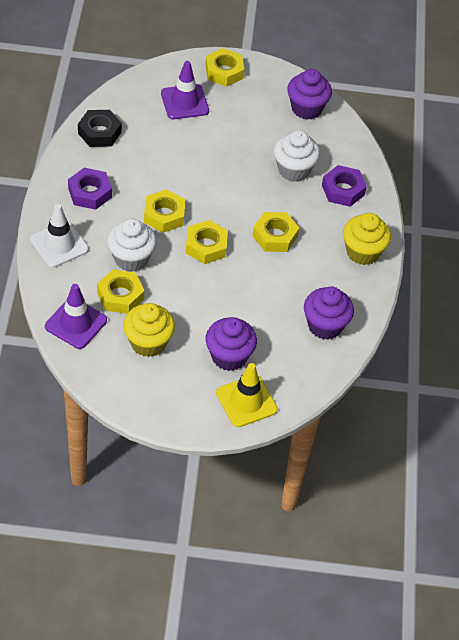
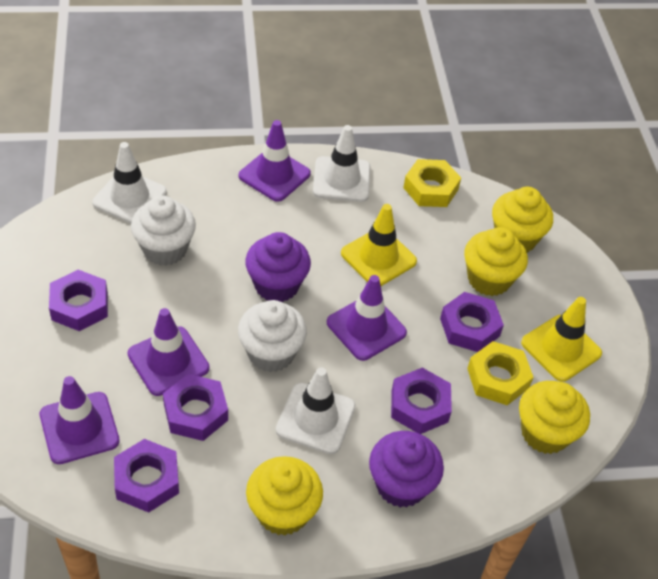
black nut: [78,110,122,147] = 1 -> none = 0
purple cupcake: [206,317,257,371] [287,69,332,120] [304,286,354,340] = 3 -> [245,232,311,302] [369,431,444,508] = 2
purple nut: [68,168,112,210] [322,165,367,207] = 2 -> [49,270,108,331] [114,439,179,513] [163,374,228,441] [391,368,452,434] [440,292,504,352] = 5
purple traffic cone: [45,284,107,349] [161,61,209,119] = 2 -> [40,376,120,464] [128,308,210,396] [239,120,311,202] [327,275,407,361] = 4
white traffic cone: [30,204,89,268] = 1 -> [92,142,167,224] [276,367,356,454] [313,125,370,202] = 3
yellow cupcake: [123,303,175,357] [343,213,391,265] = 2 -> [246,456,323,536] [464,227,528,296] [492,187,553,253] [519,381,590,454] = 4
yellow nut: [97,269,144,314] [144,189,185,233] [186,220,228,264] [206,48,244,87] [253,212,299,252] = 5 -> [403,159,461,207] [467,341,534,405] = 2
yellow traffic cone: [216,363,278,427] = 1 -> [341,204,417,286] [521,297,602,382] = 2

